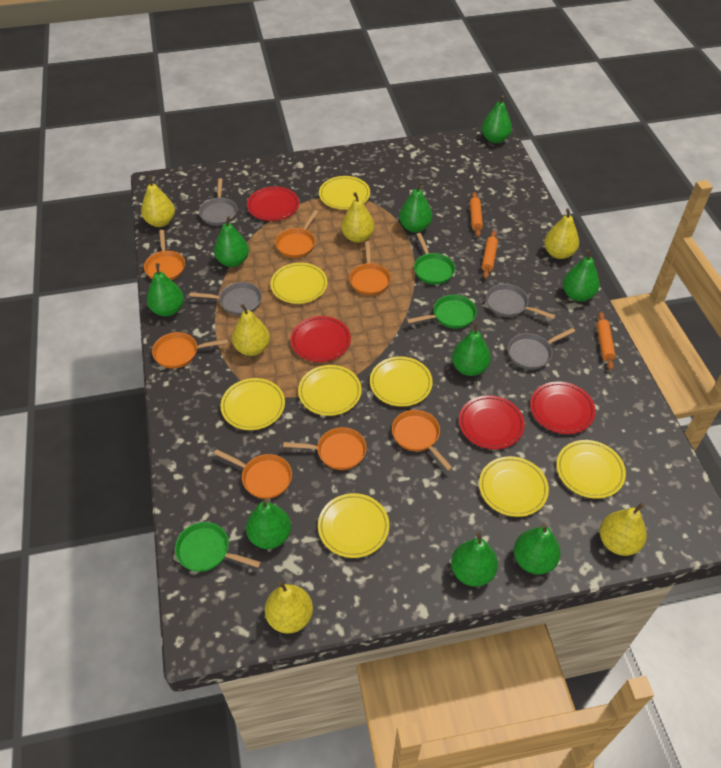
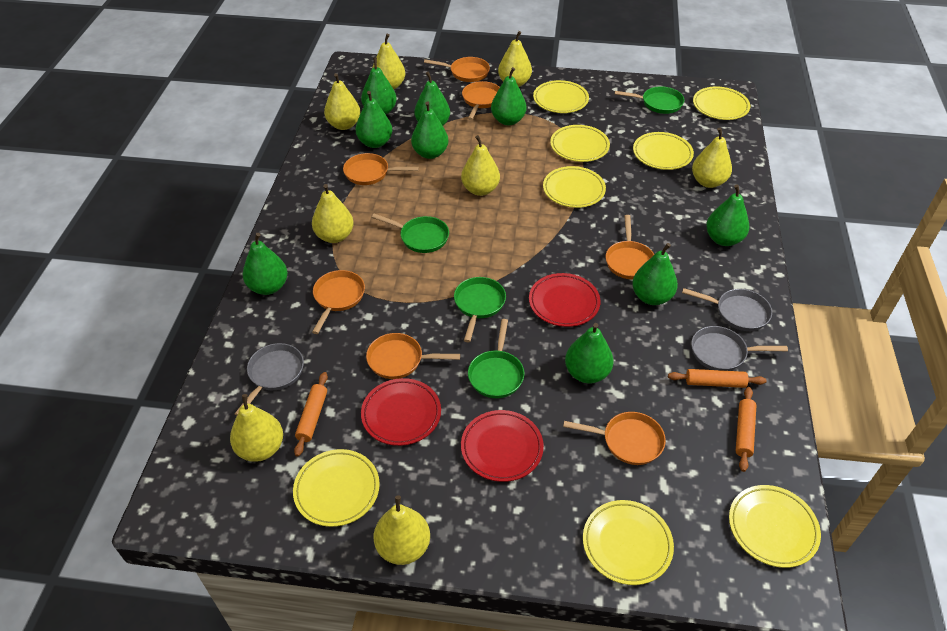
green pan: [175,522,261,572] [407,295,477,329] [414,233,455,285] = 3 -> [372,213,449,253] [454,277,506,342] [468,319,524,398] [615,86,684,114] = 4
grey pan: [189,282,262,315] [199,178,238,226] [486,284,555,319] [508,328,575,370] = 4 -> [235,343,304,416] [682,288,772,331] [691,326,788,371] = 3
red plate: [247,186,299,221] [290,316,351,362] [459,395,525,449] [530,382,596,434] = 4 -> [361,378,441,446] [461,410,544,482] [529,273,601,327] = 3
yellow pear: [141,175,175,227] [232,304,270,356] [265,581,313,634] [341,192,375,243] [544,208,579,259] [600,503,647,556] = 6 -> [230,394,283,462] [312,184,354,243] [324,73,360,130] [372,34,405,89] [374,495,430,565] [461,135,500,196] [498,31,532,87] [692,128,732,188] = 8

